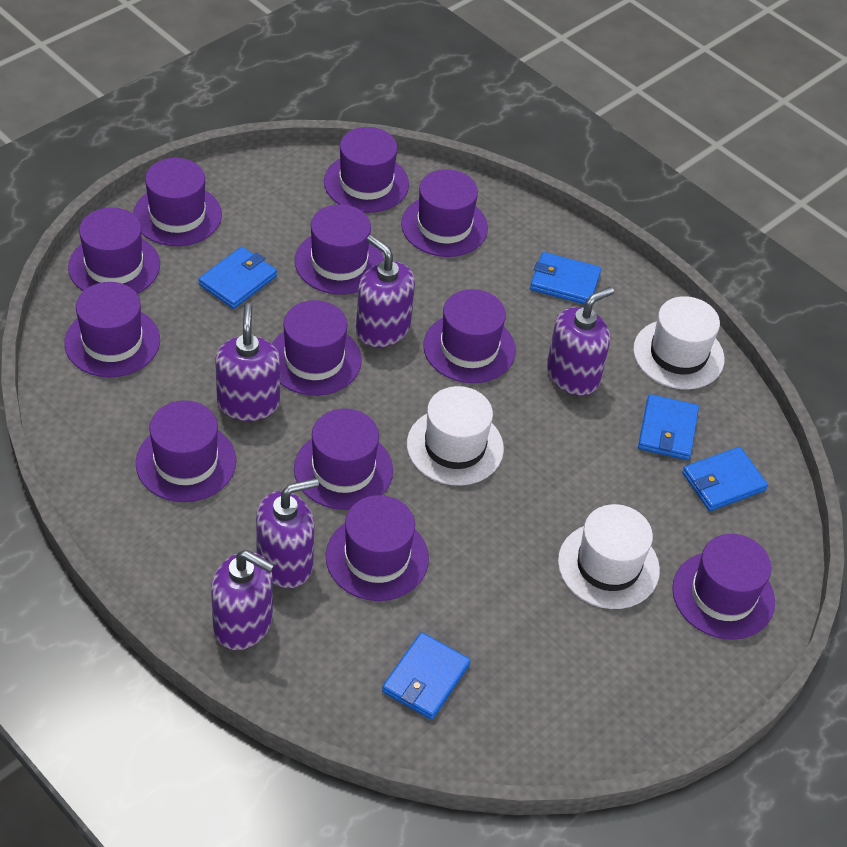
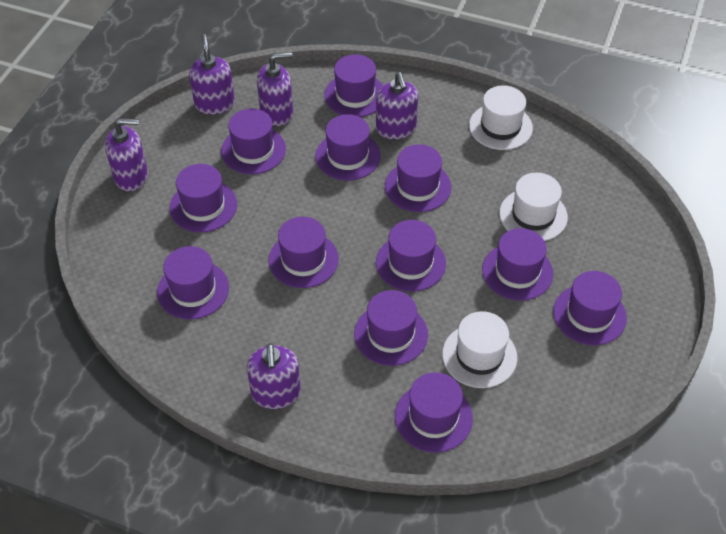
blue wallet: [198,246,277,309] [382,632,471,720] [530,252,601,304] [638,394,699,460] [682,447,768,511] = 5 -> none = 0

